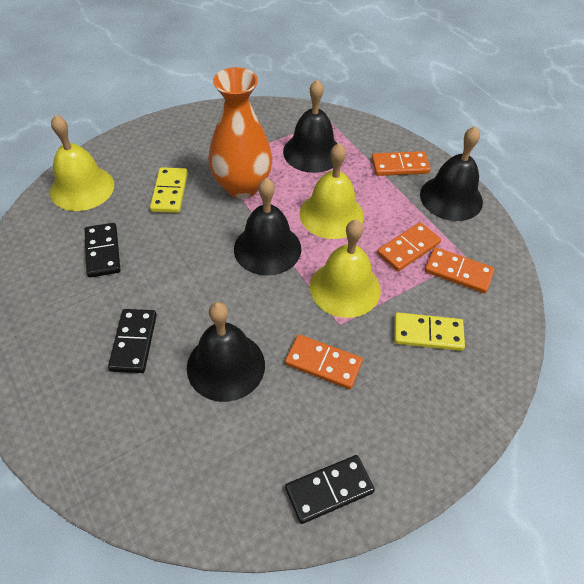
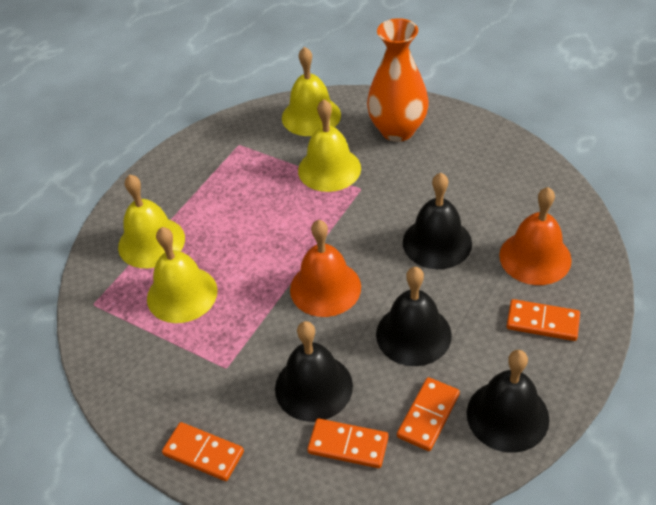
black domino: [85,223,120,278] [108,309,157,373] [285,455,375,524] = 3 -> none = 0
orange bell: none = 0 -> [290,220,361,317] [499,187,572,285] = 2
yellow bell: [50,114,114,211] [299,143,364,239] [310,220,381,318] = 3 -> [118,174,185,268] [147,227,218,323] [282,47,341,136] [298,99,361,192] = 4
yellow domino: [150,167,188,213] [394,312,465,351] = 2 -> none = 0

